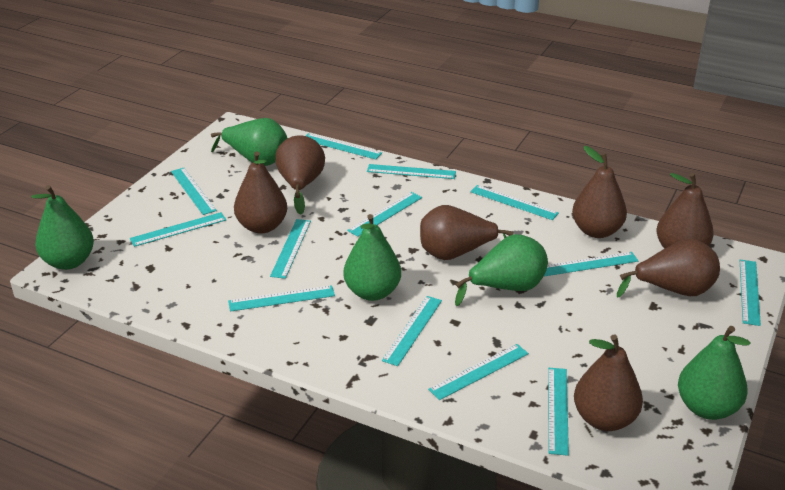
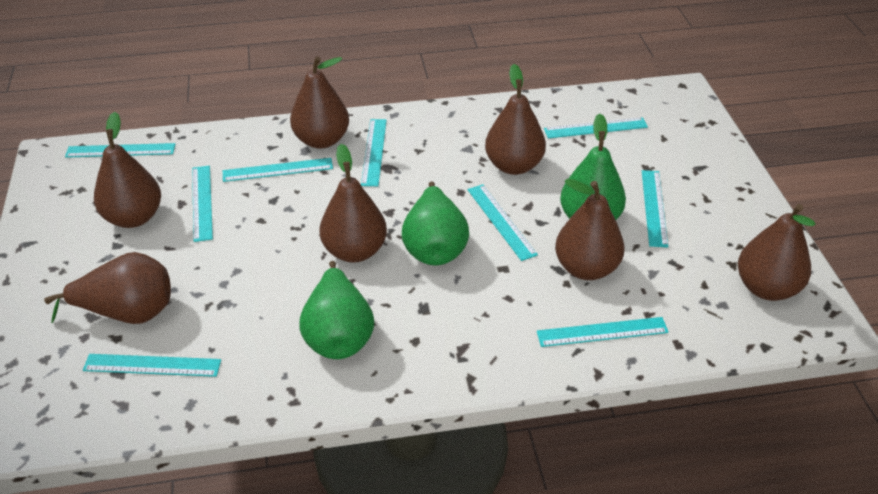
green pear: [31,185,94,270] [211,118,288,166] [343,214,401,301] [455,234,548,306] [678,326,751,420] = 5 -> [300,261,374,359] [402,181,469,266] [560,114,626,220] = 3
turquoise ruler: [130,212,226,247] [171,168,217,215] [228,285,335,312] [270,219,311,279] [306,133,382,160] [347,192,422,237] [367,164,456,179] [382,296,442,366] [428,344,529,400] [470,185,559,220] [544,252,638,276] [548,368,569,456] [740,260,761,326] = 13 -> [65,143,176,158] [83,354,221,377] [192,166,213,242] [223,158,333,182] [361,119,387,186] [468,184,538,261] [537,317,669,347] [544,117,648,138] [642,170,668,248] = 9

